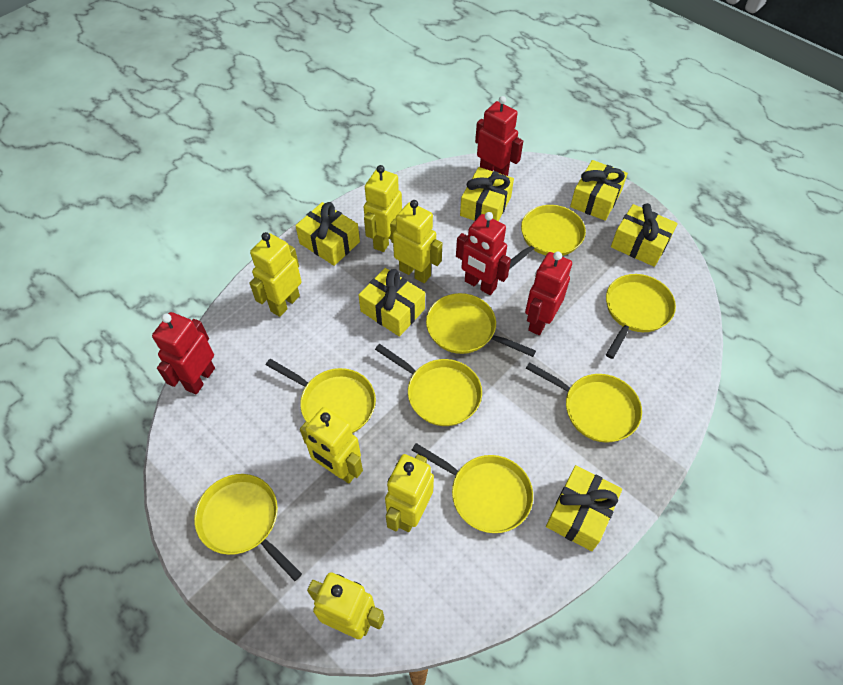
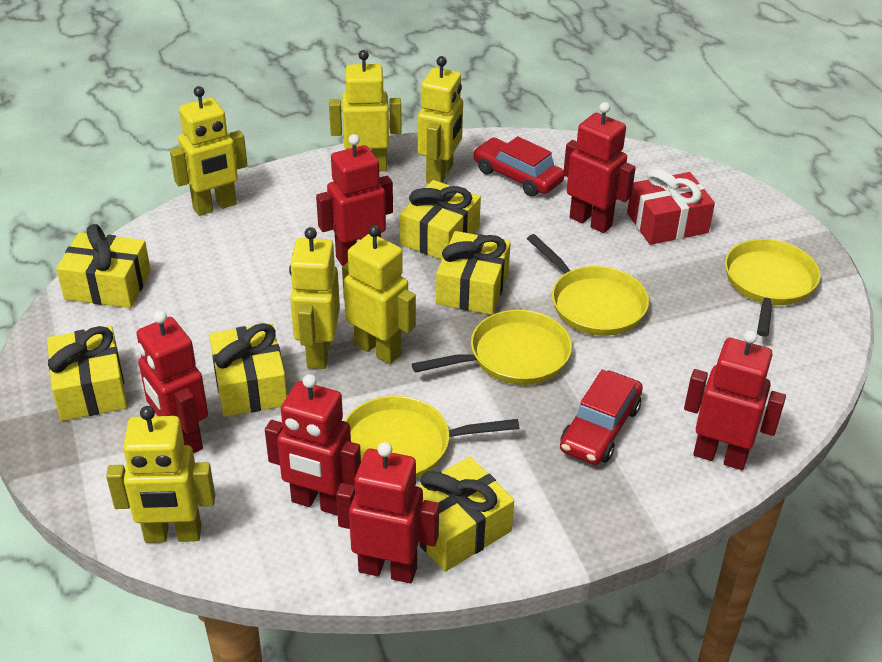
red car: none = 0 -> [473,136,565,196] [560,370,643,465] = 2
red gift: none = 0 -> [627,168,715,245] = 1
red robot: [152,312,215,395] [456,212,511,295] [475,96,523,176] [525,251,572,335] = 4 -> [136,310,208,453] [265,374,361,516] [316,134,393,266] [336,442,439,583] [563,102,636,233] [684,330,786,470] = 6
yellow pan: [194,474,302,581] [266,359,376,433] [375,344,482,426] [412,443,533,533] [426,293,536,357] [509,205,586,269] [526,362,642,443] [606,274,676,359] = 8 -> [345,396,519,478] [412,310,572,385] [527,234,649,336] [725,239,820,337] = 4

